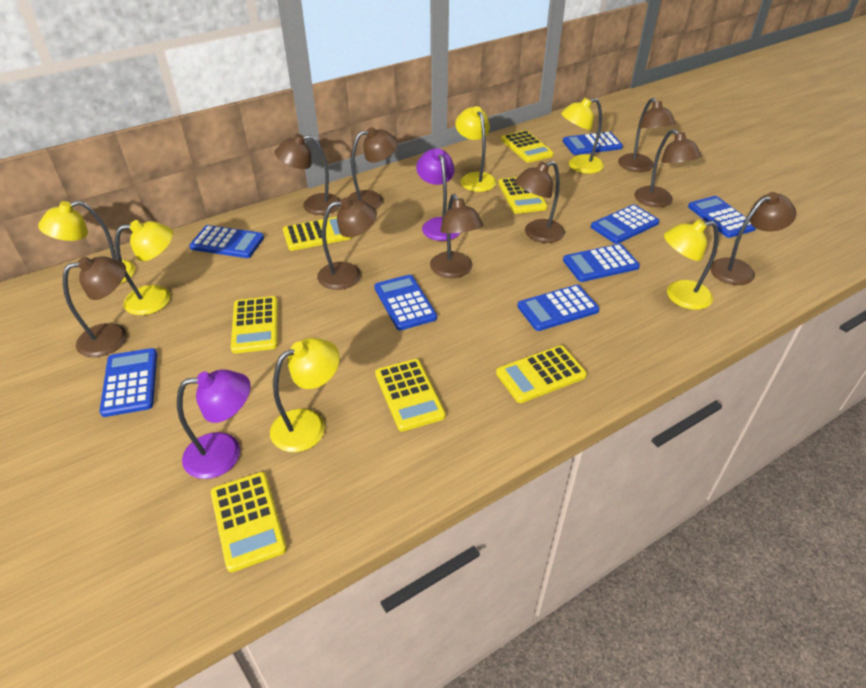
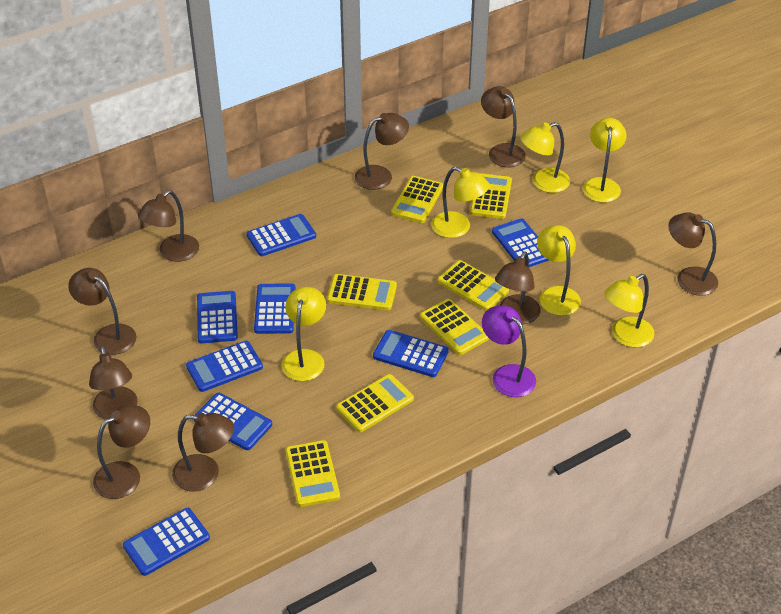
purple lamp: [177,369,251,479] [416,148,460,241] = 2 -> [482,305,536,397] = 1

